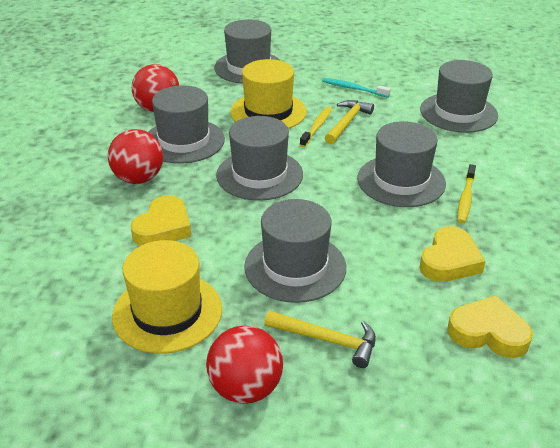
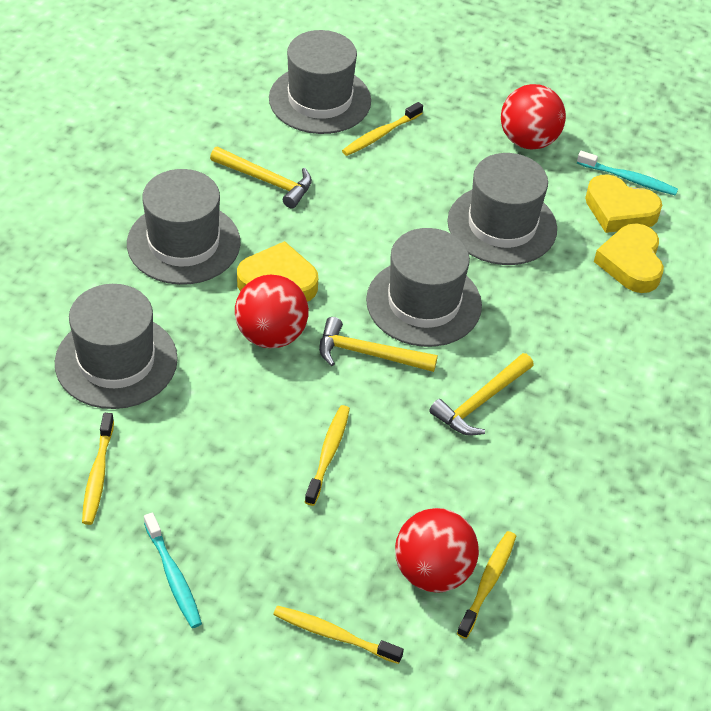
grey hat: [148,85,225,163] [214,19,281,84] [216,116,303,201] [244,199,346,303] [357,121,446,207] [420,60,498,133] = 6 -> [55,284,178,409] [127,169,241,285] [269,30,371,134] [366,228,482,347] [447,153,557,265] = 5
turquoise toothbrush: [322,78,391,97] = 1 -> [144,513,202,628] [577,151,678,195] = 2
yellow hammer: [264,310,376,368] [325,100,374,144] = 2 -> [210,147,312,209] [319,317,438,372] [429,353,534,436] = 3
yellow hat: [112,240,222,354] [230,59,307,129] = 2 -> none = 0
yellow toothbrush: [300,106,332,147] [458,164,476,223] = 2 -> [82,413,114,525] [273,605,404,664] [305,405,350,506] [342,102,423,156] [457,531,516,639] = 5

